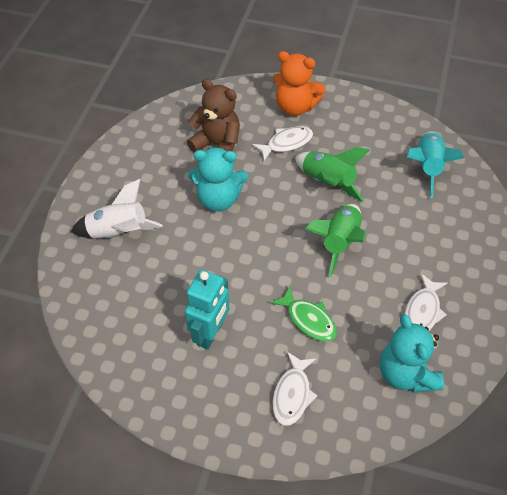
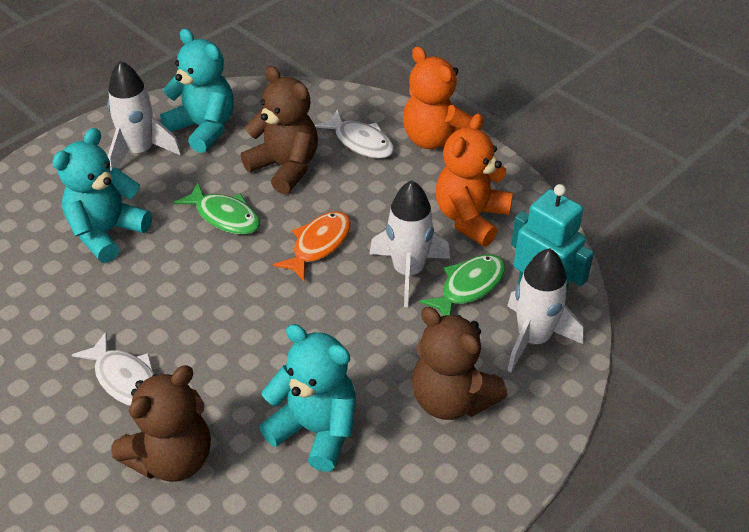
brown teddy bear: [187,79,240,152] = 1 -> [111,365,211,482] [241,66,318,194] [412,307,507,420] = 3
green fish: [270,285,337,342] = 1 -> [173,182,260,235] [419,254,506,316] = 2
green rocket: [295,147,370,202] [305,204,366,277] = 2 -> none = 0
orange fish: none = 0 -> [273,211,351,281] = 1
orange teddy bear: [273,51,325,116] = 1 -> [403,46,473,149] [436,113,513,247] = 2
turquoise rocket: [407,131,464,198] = 1 -> none = 0
turquoise teddy bear: [188,147,248,211] [380,314,444,392] = 2 -> [52,128,152,263] [160,29,234,153] [259,324,356,472] = 3
white fish: [252,126,313,161] [272,352,318,426] [404,274,448,331] = 3 -> [72,332,155,406] [315,110,394,159] = 2
white rocket: [71,179,162,239] = 1 -> [107,60,181,171] [369,180,450,307] [507,248,583,372] = 3

